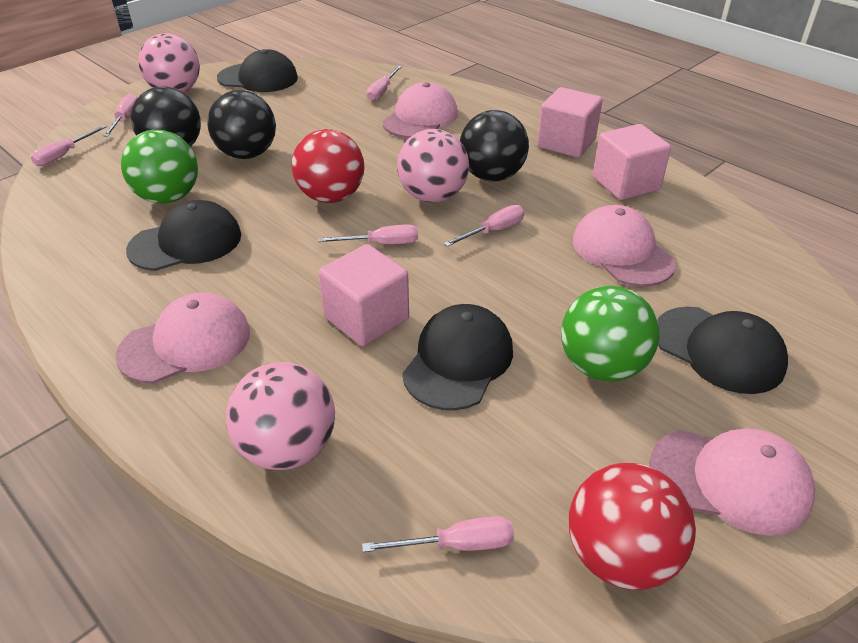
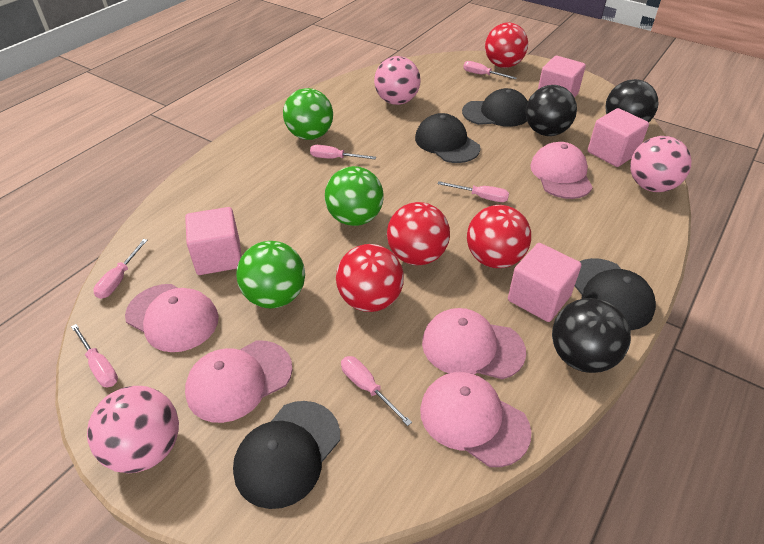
green ball: [121,130,198,204] [561,286,660,382] = 2 -> [236,241,305,308] [283,88,333,140] [325,166,384,226] = 3
pink cap: [116,292,250,384] [382,82,458,138] [573,205,676,287] [649,429,815,536] = 4 -> [125,284,219,352] [185,341,293,423] [420,372,531,467] [422,308,526,379] [530,142,593,199] = 5
pink cube: [318,244,409,346] [537,87,603,158] [593,124,671,200] = 3 -> [185,207,242,275] [508,243,581,322] [538,56,586,98] [588,108,649,167] = 4
red ball: [292,129,365,203] [569,463,696,590] = 2 -> [336,244,404,312] [387,202,450,265] [467,205,531,268] [485,22,528,68] = 4

